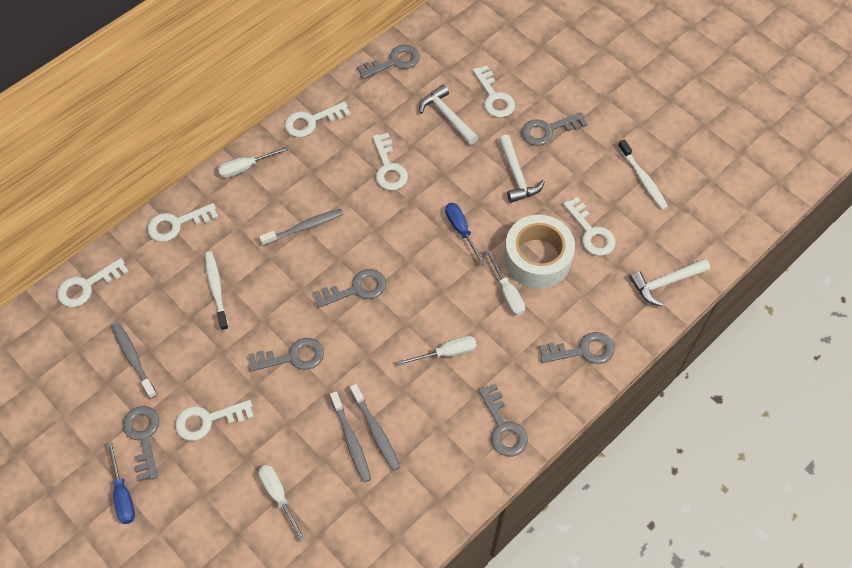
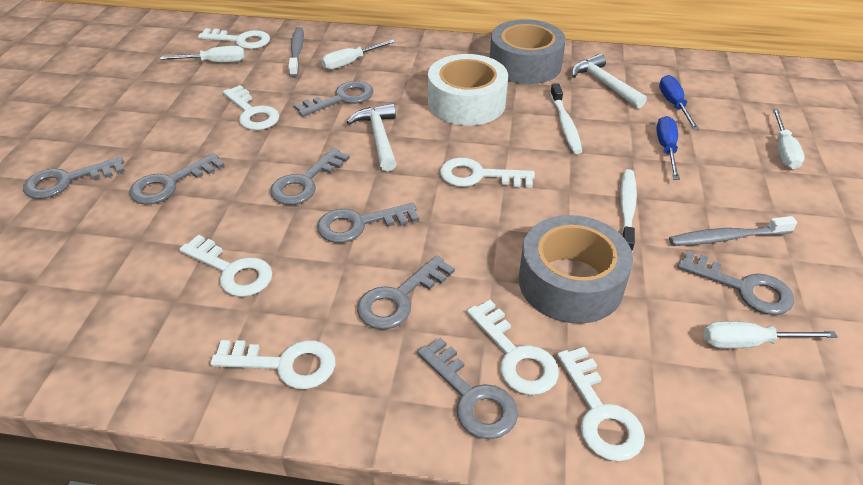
grey key: [123,406,160,481] [248,338,324,372] [314,269,386,308] [357,44,420,79] [478,384,528,457] [522,112,587,146] [539,332,615,364] = 7 -> [23,157,125,199] [130,153,225,205] [270,148,350,205] [294,81,374,117] [317,203,419,243] [357,256,455,329] [417,337,518,439] [677,250,794,315] = 8
grey tape: none = 0 -> [490,19,566,84] [519,215,633,324] = 2
grey toothbrush: [111,322,157,399] [259,209,343,246] [330,391,371,482] [350,384,400,471] = 4 -> [288,27,304,77] [669,216,797,246] = 2
white hammer: [419,85,478,145] [498,135,545,203] [629,258,710,306] = 3 -> [347,103,397,171] [572,54,647,108] = 2

